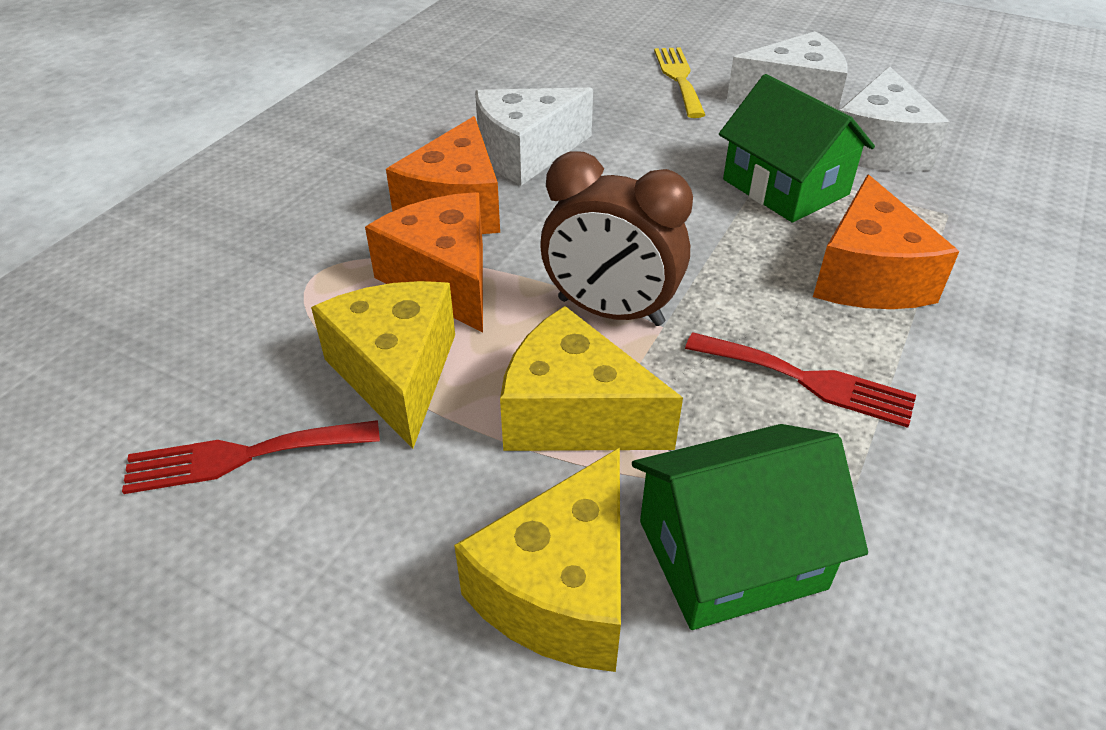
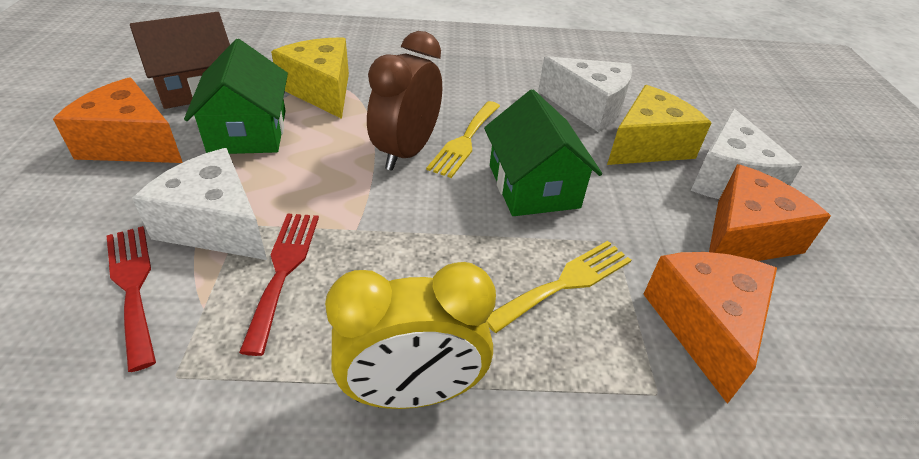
brown house: none = 0 -> [130,12,230,109] = 1
yellow cheese: [311,281,455,449] [454,447,621,672] [500,306,683,451] = 3 -> [271,38,349,119] [607,85,712,165] = 2
yellow clock: none = 0 -> [325,262,496,409] = 1
yellow fork: [654,47,705,118] = 1 -> [426,101,500,178] [487,241,631,333] = 2

